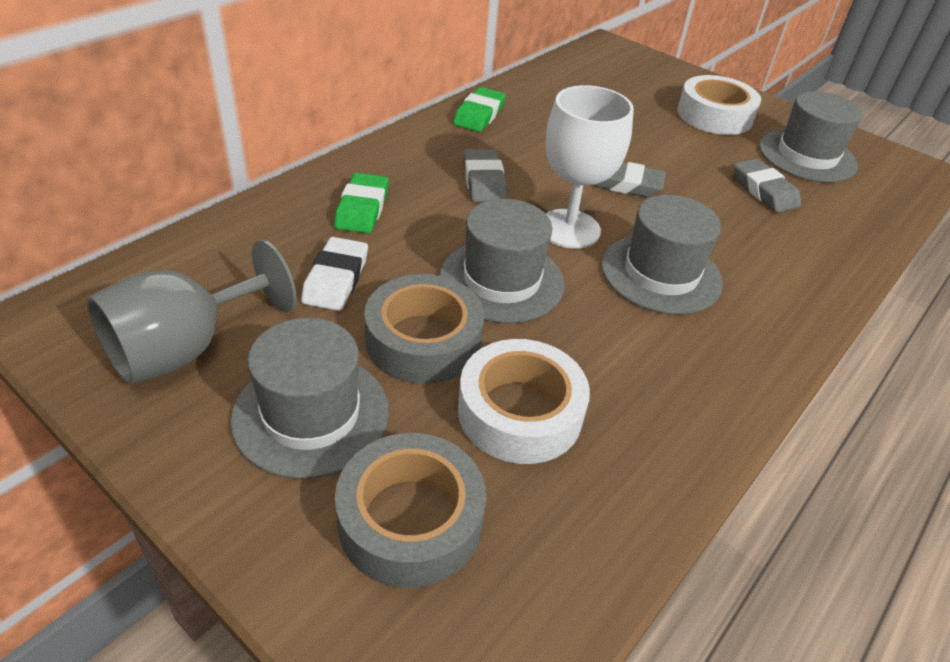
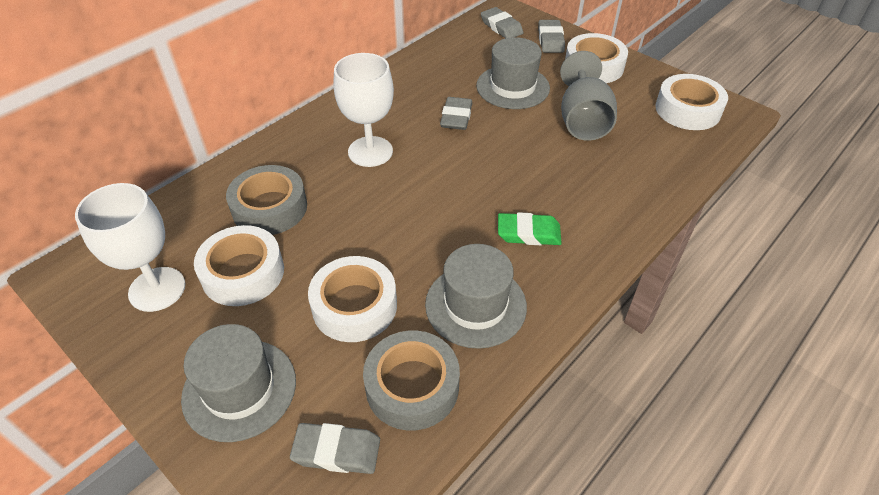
green eraser: [334,173,389,234] [453,87,506,132] = 2 -> [498,212,562,245] = 1
grey eraser: [463,149,507,202] [591,162,666,197] [734,159,801,213] = 3 -> [290,423,380,474] [440,97,472,130] [481,7,523,38] [538,20,565,53] = 4
grey hat: [230,318,389,479] [440,199,565,323] [601,195,723,315] [759,91,863,182] = 4 -> [181,324,296,442] [425,244,527,349] [476,37,550,109] = 3
white eraser: [301,237,368,311] = 1 -> none = 0
white goblet: [545,85,634,249] = 1 -> [75,183,186,312] [334,53,394,167] = 2
white tape: [458,339,590,464] [677,75,761,135] = 2 -> [194,225,284,306] [308,256,397,342] [565,33,628,83] [655,74,728,130] = 4

